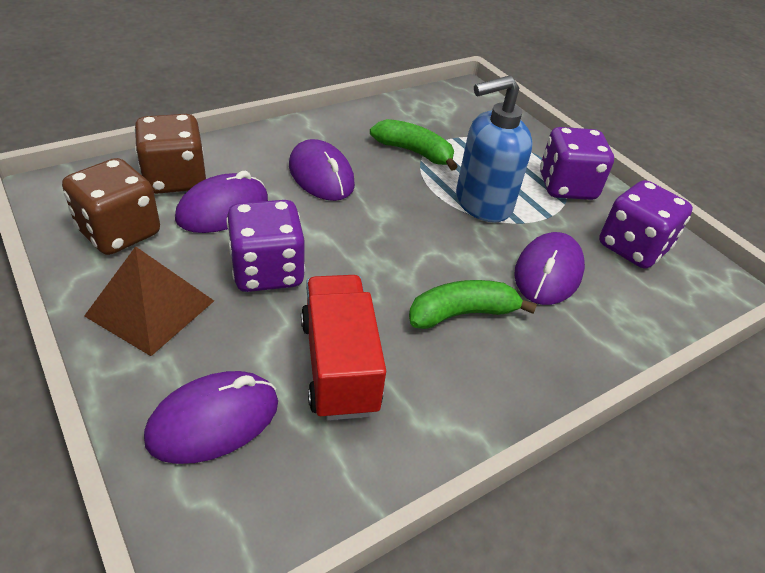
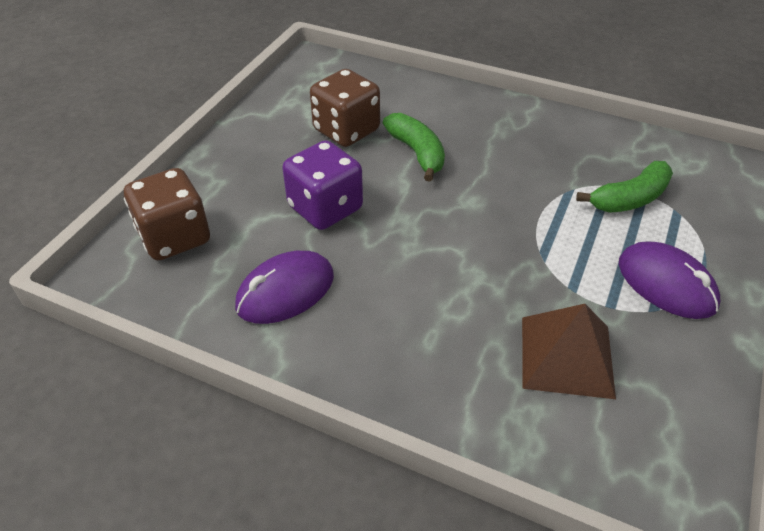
blue soap dispenser: [456,75,533,222] = 1 -> none = 0
purple dice: [226,200,305,292] [540,127,614,200] [599,180,693,269] = 3 -> [282,140,363,230] = 1
purple mouse: [144,371,278,464] [175,171,268,233] [289,139,355,201] [514,232,585,305] = 4 -> [235,251,334,324] [619,241,720,319] = 2
red truck: [301,275,386,421] = 1 -> none = 0

